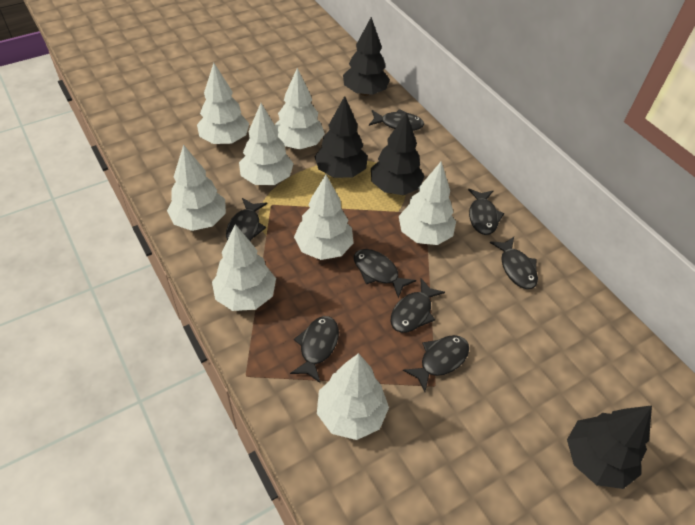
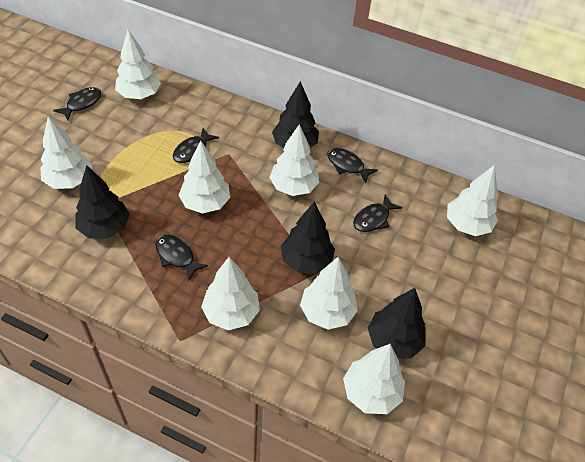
black fish: [226,198,267,241] [290,316,339,383] [354,249,416,298] [369,109,424,131] [391,278,445,333] [403,335,469,392] [468,189,504,235] [490,237,538,289] = 8 -> [53,87,101,120] [155,235,208,281] [173,128,219,163] [327,148,378,183] [353,194,403,232] = 5

